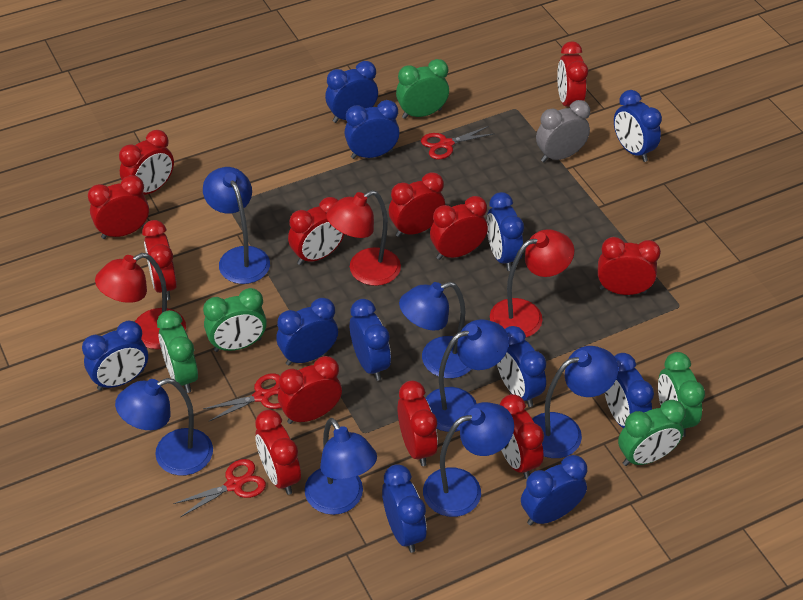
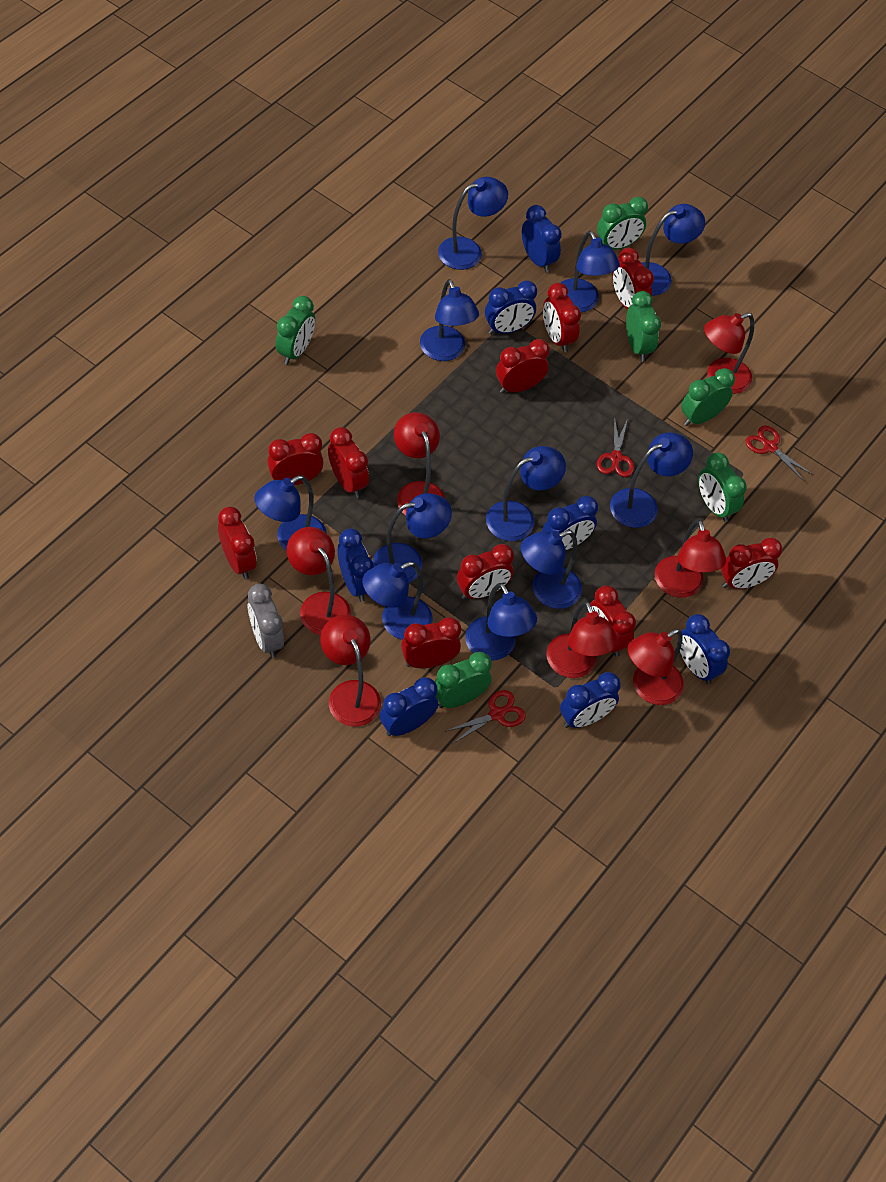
blue clock: [82,321,148,390] [276,298,338,366] [325,61,378,123] [344,100,400,159] [350,299,391,381] [382,464,427,553] [487,192,524,271] [497,326,546,407] [521,455,587,525] [605,353,654,428] [614,90,662,162] = 11 -> [337,529,374,602] [379,677,438,736] [485,281,537,334] [522,205,562,273] [542,496,598,550] [560,672,621,728] [680,614,730,684] = 7
blue lamp: [115,378,213,475] [203,167,270,284] [304,418,377,515] [399,282,471,378] [423,402,514,517] [426,319,509,432] [532,346,618,458] = 7 -> [254,476,327,551] [362,562,433,640] [373,493,452,583] [420,279,479,361] [438,177,508,270] [465,583,537,660] [486,446,566,541] [521,530,582,609] [561,231,620,312] [610,432,693,528] [642,204,705,296] = 11
green clock: [157,310,198,393] [203,288,267,352] [396,59,449,119] [618,400,686,466] [658,352,705,437] = 5 -> [276,296,315,365] [434,652,492,708] [597,197,648,250] [626,291,661,361] [681,368,735,426] [698,453,747,522] = 6
red clock: [88,175,149,239] [119,130,174,195] [142,220,177,300] [255,410,301,495] [278,356,342,424] [288,197,344,265] [389,172,445,237] [397,380,438,466] [430,196,488,260] [500,394,544,479] [557,41,588,107] [598,237,661,295] = 12 -> [218,507,257,579] [267,433,324,485] [328,427,369,498] [401,617,461,668] [457,544,514,600] [496,339,549,393] [543,283,581,352] [590,585,636,657] [613,248,654,309] [721,538,782,589] = 10
red lamp: [95,253,186,349] [326,190,401,286] [490,229,574,337] = 3 -> [287,527,351,635] [320,615,381,727] [394,412,445,516] [546,601,618,678] [628,629,684,705] [655,520,726,598] [704,313,754,394] = 7

